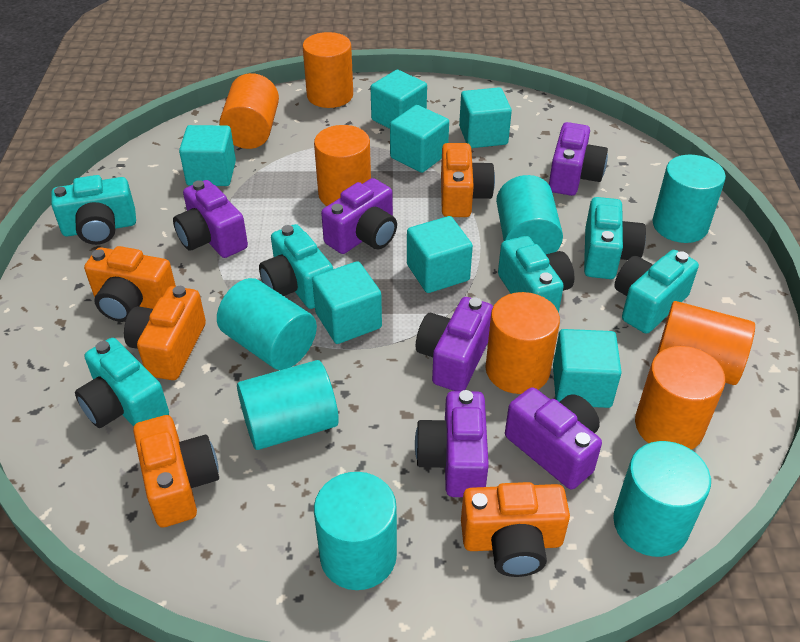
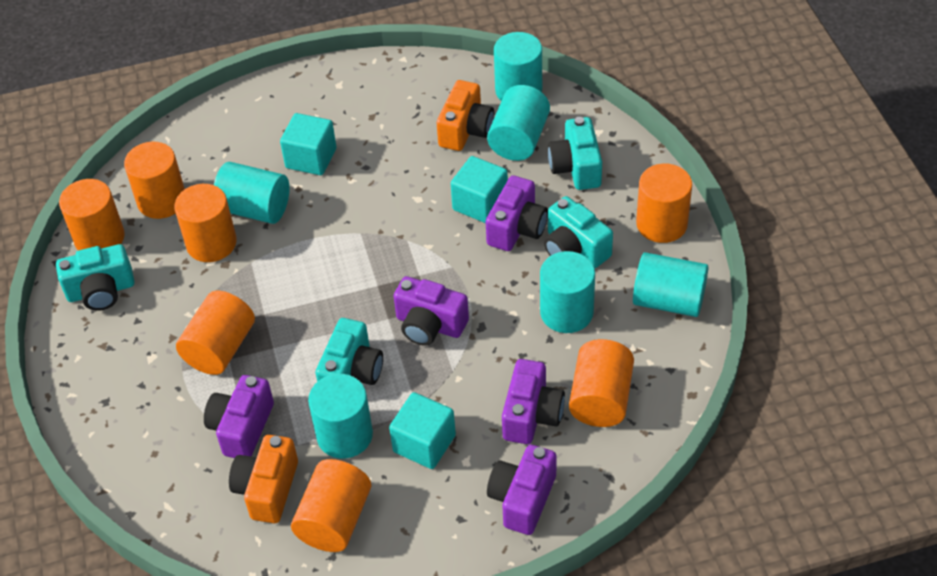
orange camera: [84,246,176,322] [124,286,206,380] [133,415,219,527] [441,143,495,217] [461,482,570,577] = 5 -> [229,435,298,523] [437,80,494,151] = 2
orange cylinder: [219,73,279,149] [302,32,353,108] [314,125,371,206] [485,292,560,394] [635,346,725,450] [657,301,755,385] = 6 -> [59,179,125,251] [124,142,185,219] [174,184,237,262] [176,291,255,375] [291,459,371,552] [569,339,634,427] [636,164,692,243] = 7
purple camera: [173,180,248,258] [321,178,397,254] [415,390,489,497] [416,297,493,391] [505,387,602,489] [549,122,608,196] = 6 -> [204,375,274,458] [394,276,469,346] [486,175,548,251] [487,445,557,535] [502,359,565,444] = 5
turquoise camera: [52,175,136,245] [75,338,169,428] [259,224,333,309] [498,236,575,313] [584,197,646,279] [614,250,699,334] = 6 -> [56,244,134,311] [315,318,383,385] [544,196,613,268] [548,117,602,190] = 4
turquoise cube: [179,125,236,186] [312,261,382,344] [371,70,427,129] [390,105,449,173] [407,216,473,293] [459,87,512,148] [553,329,622,408] = 7 -> [280,113,336,175] [389,392,456,469] [451,156,508,223] = 3

